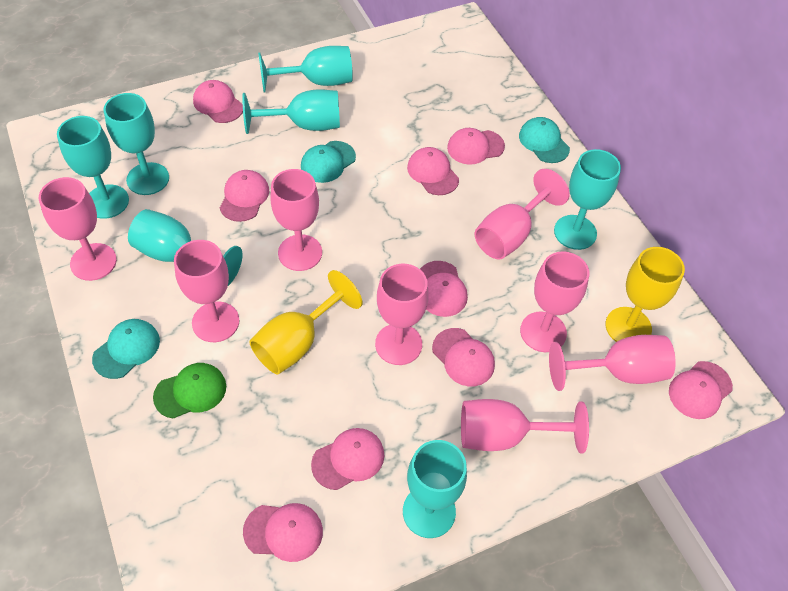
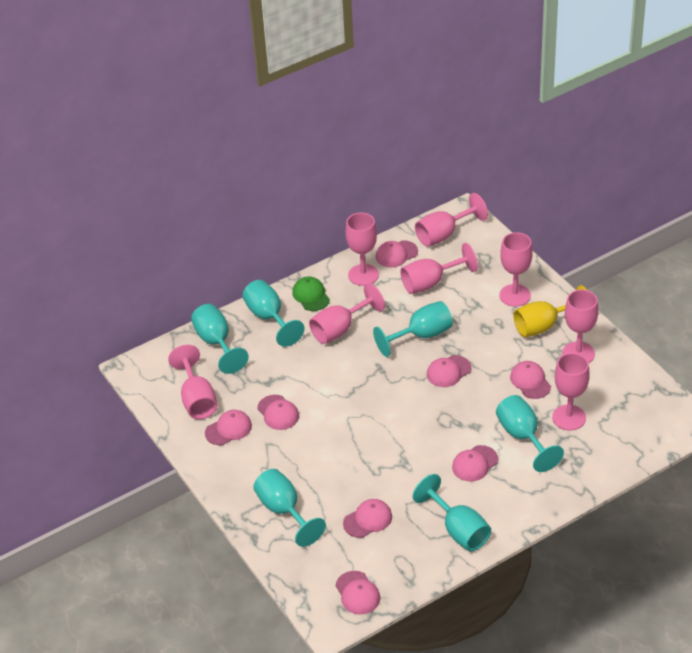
pink cap: [193,80,243,123] [220,170,269,222] [243,503,323,562] [311,428,384,490] [407,147,459,195] [420,261,468,317] [432,328,495,386] [447,128,505,165] [669,361,733,419] = 9 -> [205,410,252,445] [257,395,299,430] [335,571,380,615] [343,499,392,538] [376,240,418,268] [427,355,471,387] [452,445,498,482] [510,361,551,399] = 8
turquoise cap: [92,319,160,379] [301,141,356,183] [519,117,570,163] = 3 -> none = 0
turquoise goblet: [57,116,129,219] [103,93,169,195] [128,209,243,286] [242,89,340,134] [258,46,353,92] [403,440,467,538] [554,149,621,250] = 7 -> [191,304,249,374] [242,280,305,347] [253,469,326,547] [373,301,453,357] [413,474,491,552] [496,395,564,472] = 6
yellow goblet: [249,270,362,374] [605,247,685,342] = 2 -> [513,285,587,337] = 1

